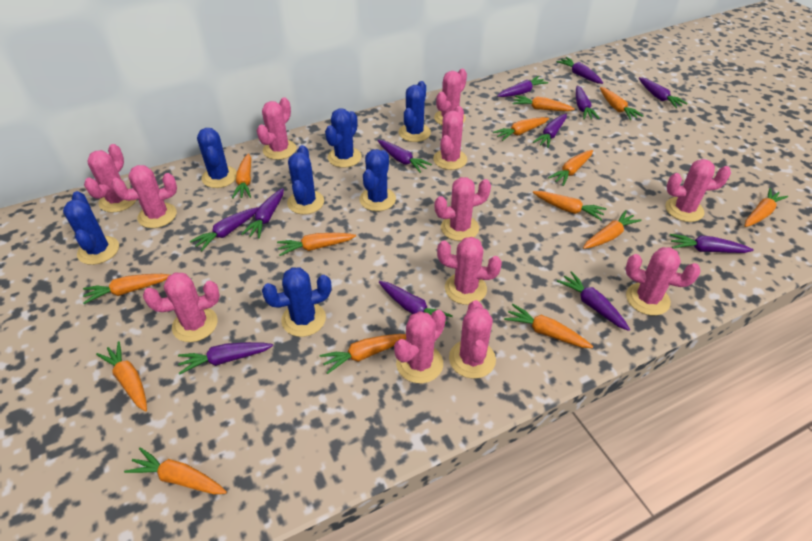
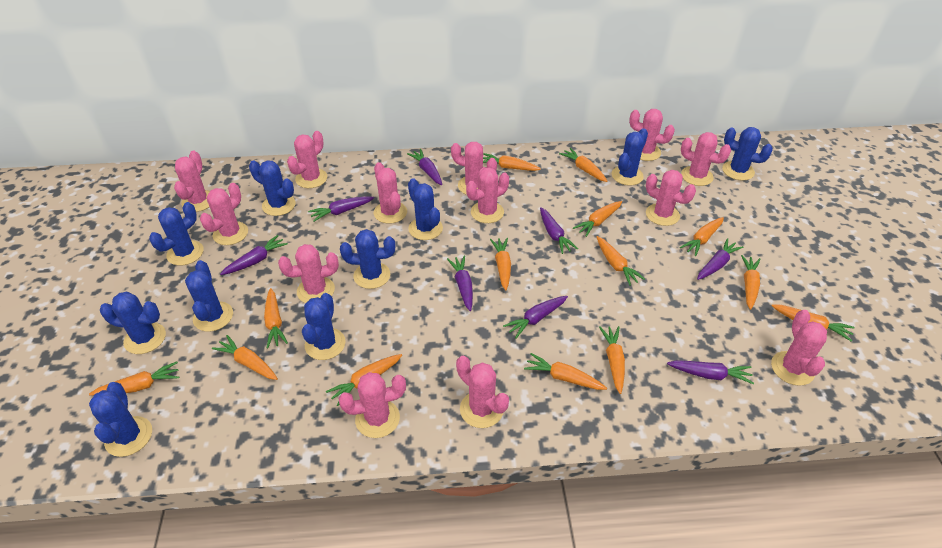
blue cactus: [63,191,119,265] [197,128,237,188] [262,267,331,337] [287,145,324,214] [325,108,362,168] [359,149,396,211] [399,81,431,142] = 7 -> [89,382,152,457] [100,292,166,354] [149,202,204,266] [185,260,233,332] [249,160,296,216] [302,293,346,360] [340,229,395,289] [408,178,443,240] [612,128,648,185] [722,127,773,181] = 10
pink cactus: [84,144,137,213] [111,165,177,228] [143,272,220,342] [256,97,296,160] [394,310,446,383] [433,106,467,170] [434,69,467,125] [434,177,491,241] [437,237,502,305] [449,300,496,379] [626,247,701,316] [665,159,731,222] = 12 -> [174,151,210,212] [200,183,248,245] [278,244,339,303] [287,131,327,188] [339,372,406,438] [374,162,407,224] [451,142,497,195] [456,356,509,428] [466,167,509,223] [629,109,675,161] [646,170,696,226] [681,132,731,186] [771,310,827,386] = 13
purple carrot: [178,342,273,375] [190,207,259,251] [241,188,284,239] [378,140,432,173] [379,281,453,324] [497,76,548,97] [533,114,567,148] [556,57,603,84] [557,271,630,331] [576,85,600,119] [639,77,688,108] [670,234,754,253] = 12 -> [220,235,288,275] [308,196,374,222] [407,149,442,185] [447,256,473,311] [503,296,568,339] [540,207,578,254] [667,360,754,384] [697,238,743,280] = 8

